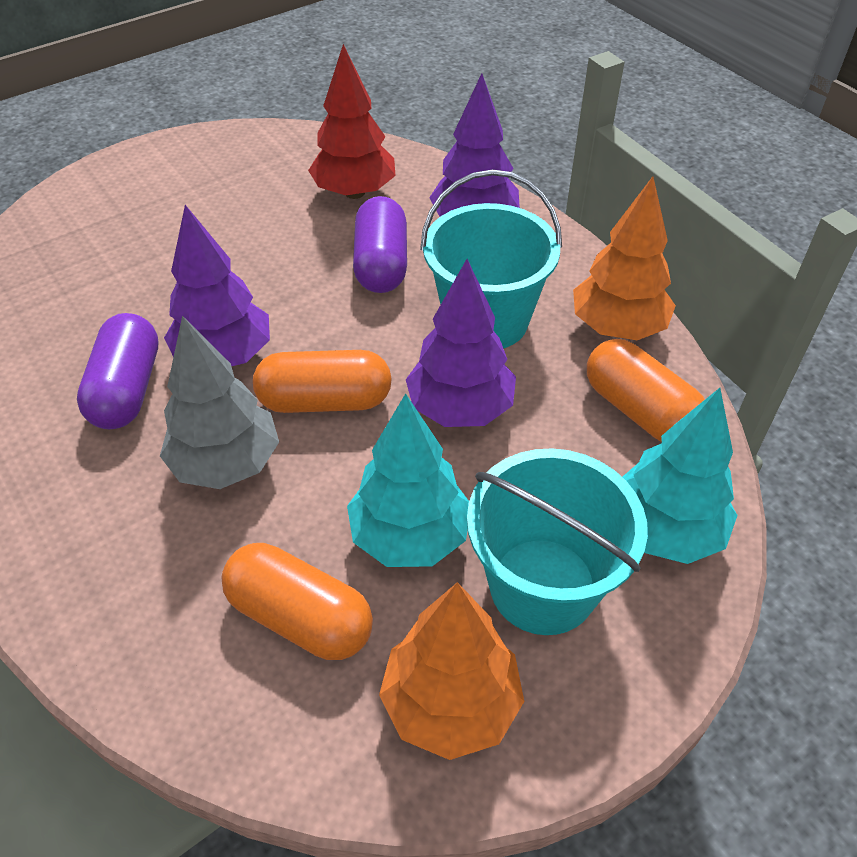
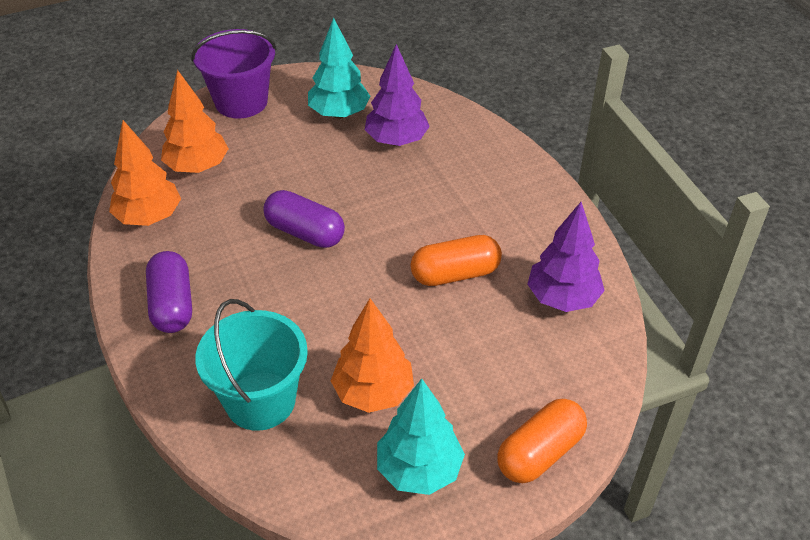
grey tree: [160,316,279,489] = 1 -> none = 0
orange capsule: [221,543,373,660] [253,350,392,413] [587,339,705,442] = 3 -> [410,235,502,286] [497,399,587,483] = 2
orange tree: [379,582,524,760] [573,176,676,340] = 2 -> [109,120,181,226] [161,70,229,173] [331,298,414,413] = 3
purple bucket: none = 0 -> [191,29,277,119] = 1
purple tree: [164,205,270,366] [406,259,516,427] [429,73,520,217] = 3 -> [365,44,430,146] [527,202,605,312] = 2
red tree: [308,44,396,199] = 1 -> none = 0
turquoise bucket: [420,169,562,348] [467,448,648,635] = 2 -> [195,299,308,431] = 1

